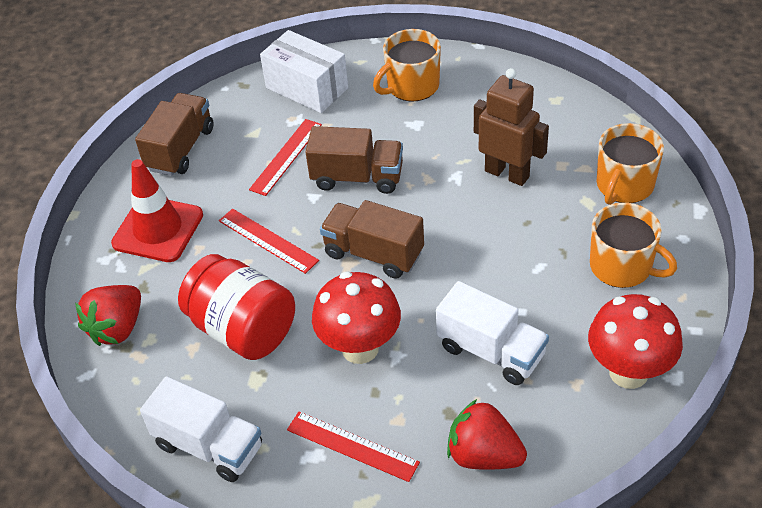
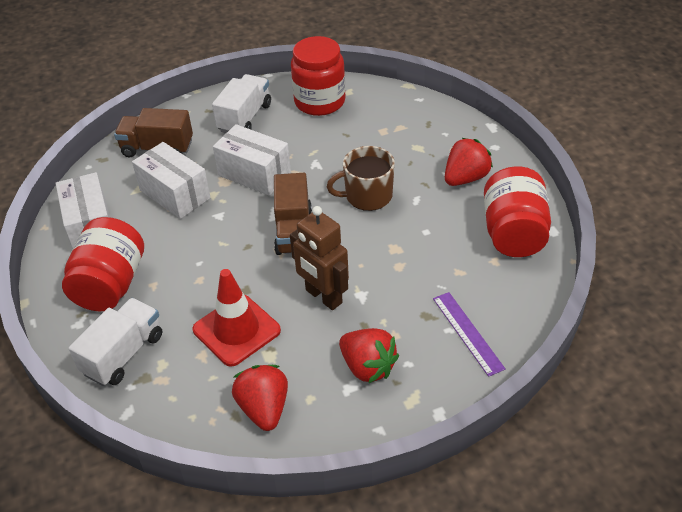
brown mug: none = 0 -> [327,146,395,211] = 1
brown truck: [135,93,214,176] [305,126,403,194] [320,200,424,279] = 3 -> [114,108,193,157] [274,173,312,255] = 2
orange mug: [373,29,441,102] [590,203,677,288] [597,123,664,205] = 3 -> none = 0
purple ruler: none = 0 -> [433,292,506,377] = 1
red jar: [178,254,295,360] = 1 -> [62,217,144,312] [291,36,345,116] [484,166,551,257] = 3
red mushroom: [312,272,401,364] [588,294,683,389] = 2 -> none = 0
red ruler: [219,209,319,274] [249,119,322,196] [287,412,420,482] = 3 -> none = 0
red strawberry: [75,285,141,346] [447,399,527,470] = 2 -> [232,365,288,431] [339,328,399,384] [445,138,493,186] = 3
white box: [260,30,348,113] = 1 -> [55,172,110,249] [132,142,211,219] [213,124,291,195] = 3

